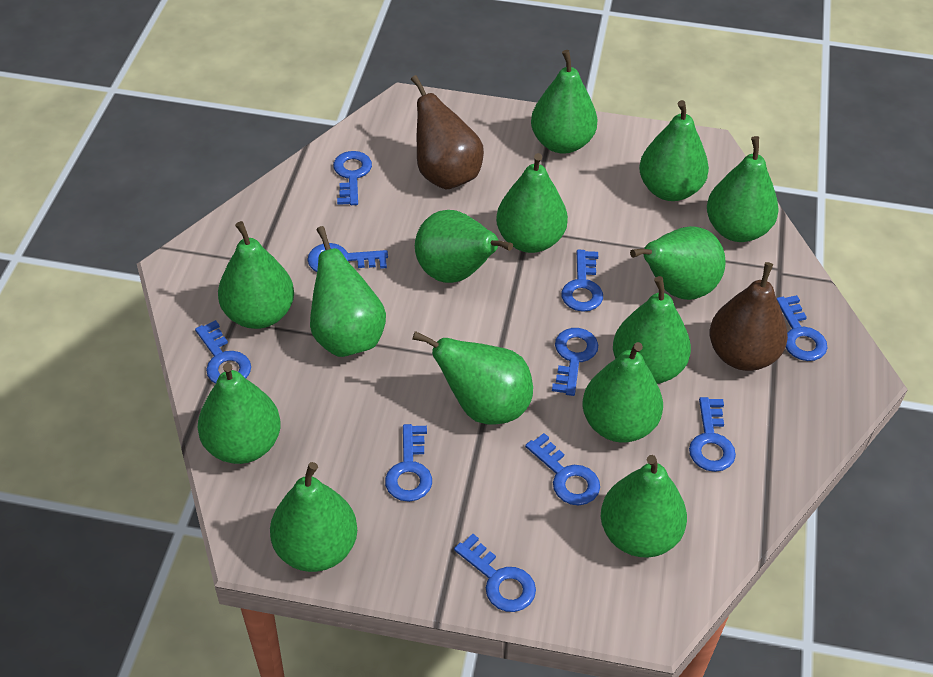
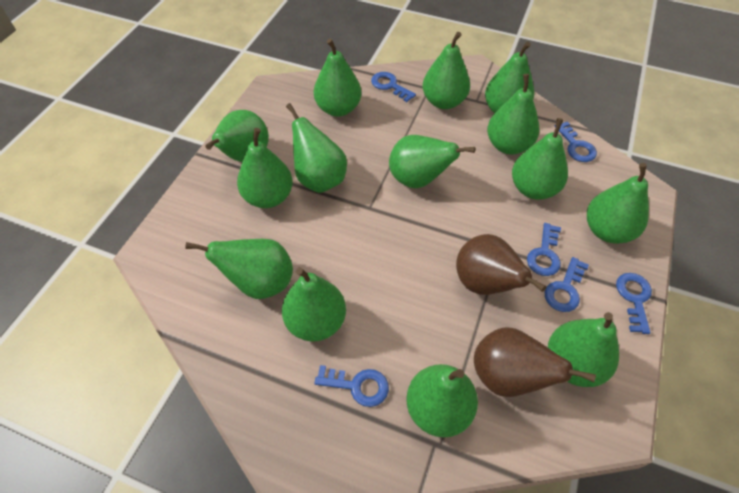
blue key: [195,320,251,384] [308,243,388,272] [333,151,372,205] [385,424,432,502] [454,534,536,612] [525,433,600,505] [552,328,598,396] [561,250,603,312] [689,397,736,472] [776,295,827,361] = 10 -> [314,365,389,407] [371,72,416,102] [527,223,561,276] [545,257,589,312] [555,121,597,162] [616,273,652,334] = 6

